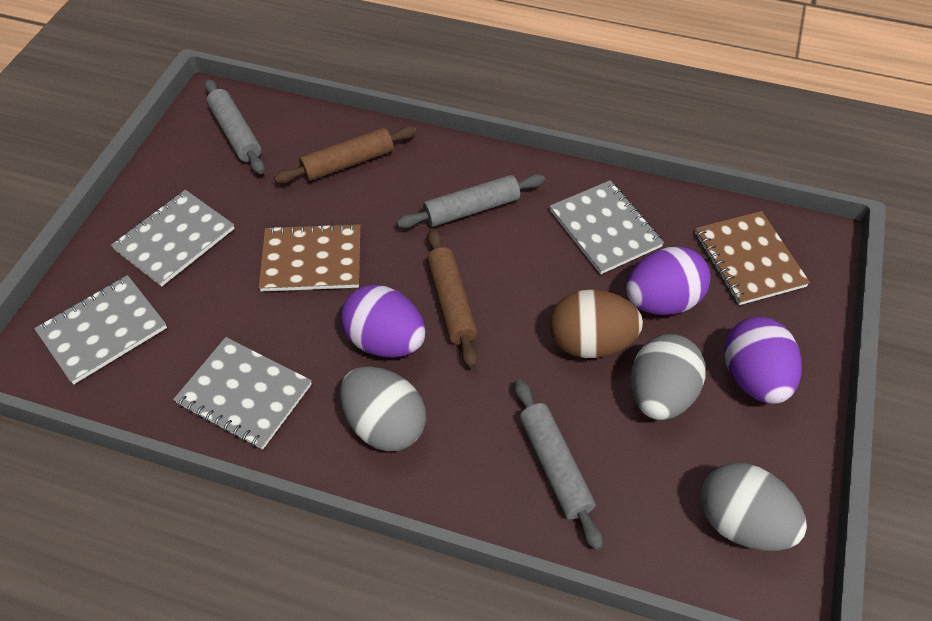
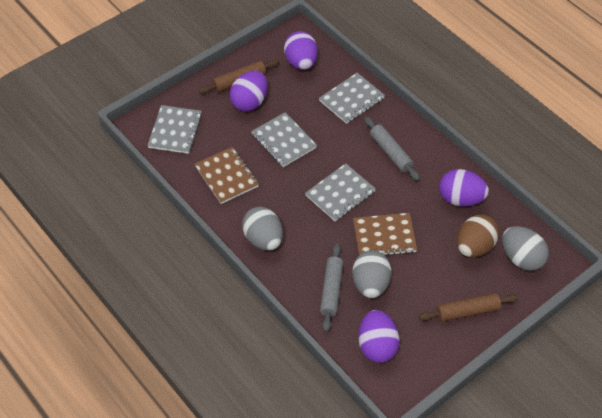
grey rolling pin: [204,79,265,174] [396,174,545,228] [514,379,603,550] = 3 -> [320,243,343,332] [364,117,420,181] = 2
purple egg: [341,285,426,358] [626,246,711,315] [724,317,801,404] = 3 -> [230,71,267,111] [284,31,318,70] [358,310,400,363] [439,169,489,206] = 4

